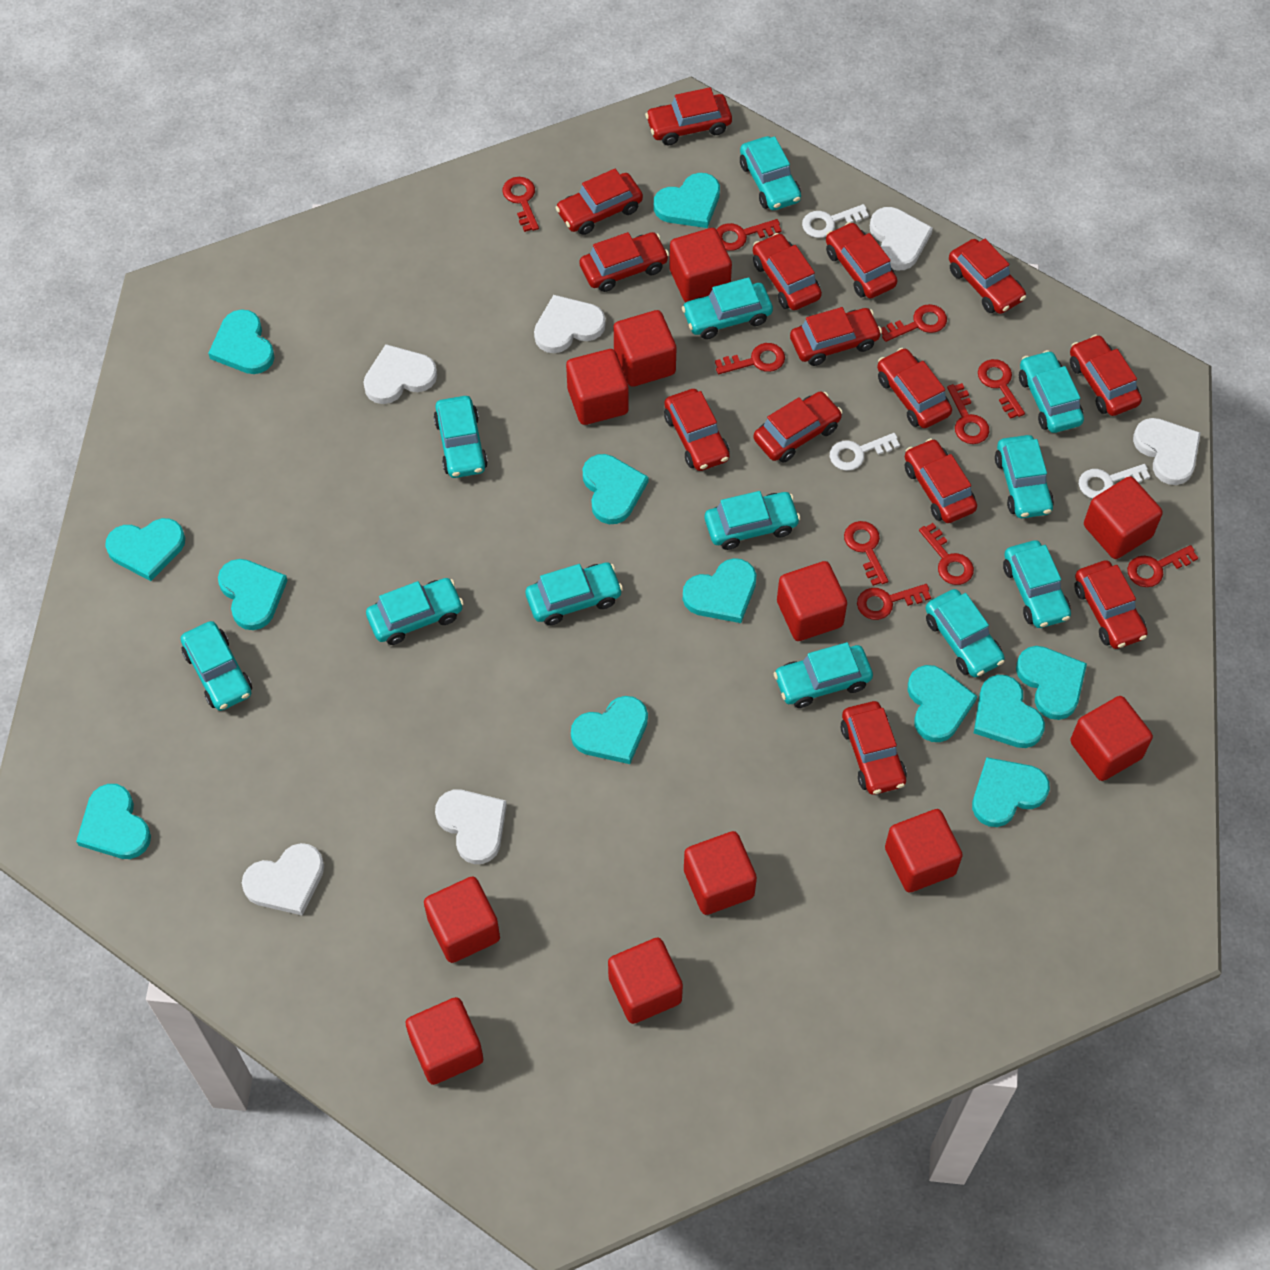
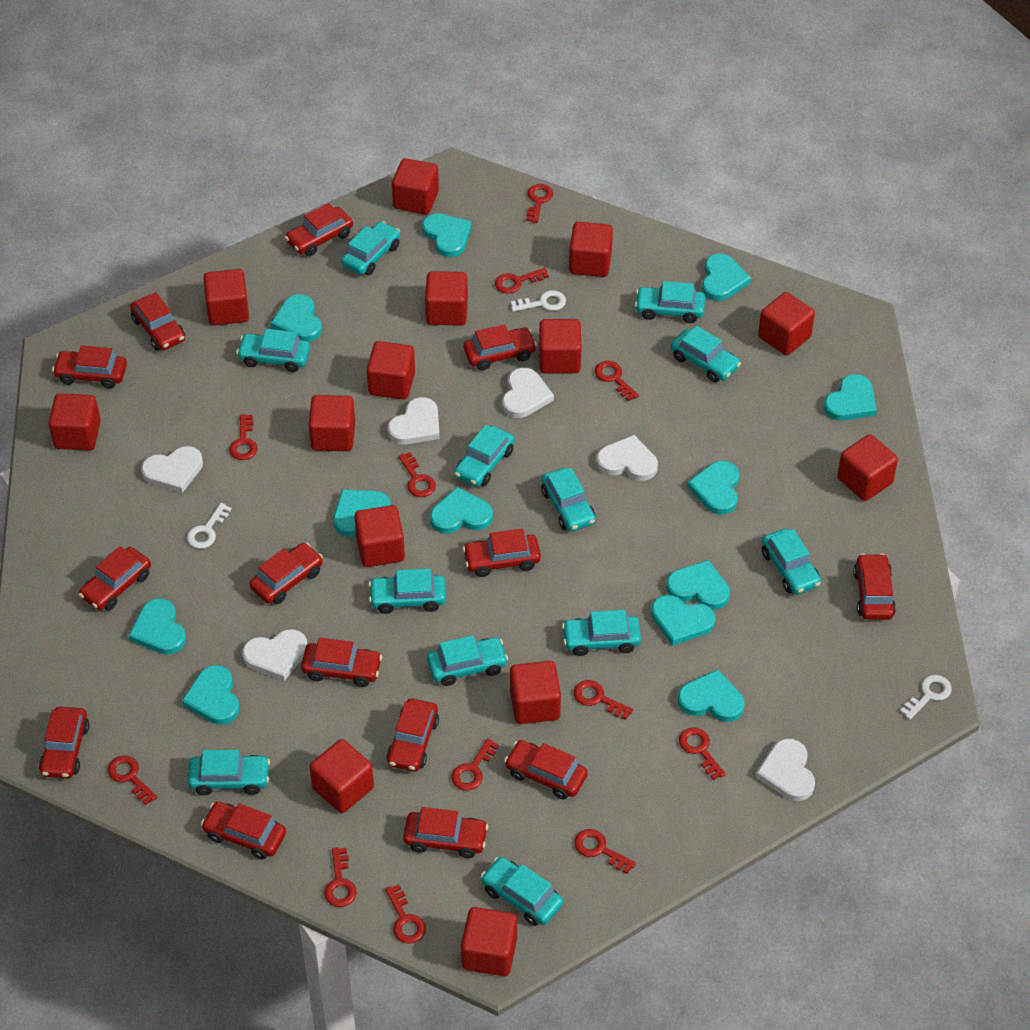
red cube: [405,997,483,1085] [424,876,500,963] [566,349,629,425] [608,938,683,1024] [614,310,676,387] [669,228,732,303] [684,831,757,915] [777,561,847,641] [885,809,963,892] [1070,696,1153,781] [1084,476,1163,559] = 11 -> [48,393,101,451] [203,269,249,325] [309,395,355,451] [310,739,374,813] [354,505,405,567] [367,341,415,400] [392,158,439,215] [425,271,468,326] [461,907,517,976] [510,661,561,724] [539,319,581,373] [569,222,613,277] [758,292,815,355] [837,434,898,501] = 14
red key: [503,177,539,232] [715,343,785,374] [716,219,781,251] [844,521,888,586] [857,584,931,620] [881,304,947,342] [919,523,974,585] [947,383,989,444] [978,359,1025,419] [1127,545,1198,587] = 10 -> [108,755,157,805] [229,414,257,460] [324,847,357,907] [385,884,426,944] [398,452,436,497] [451,738,499,791] [495,268,549,294] [526,184,553,223] [574,680,633,720] [574,829,636,874] [595,361,639,401] [679,727,726,780] = 12

